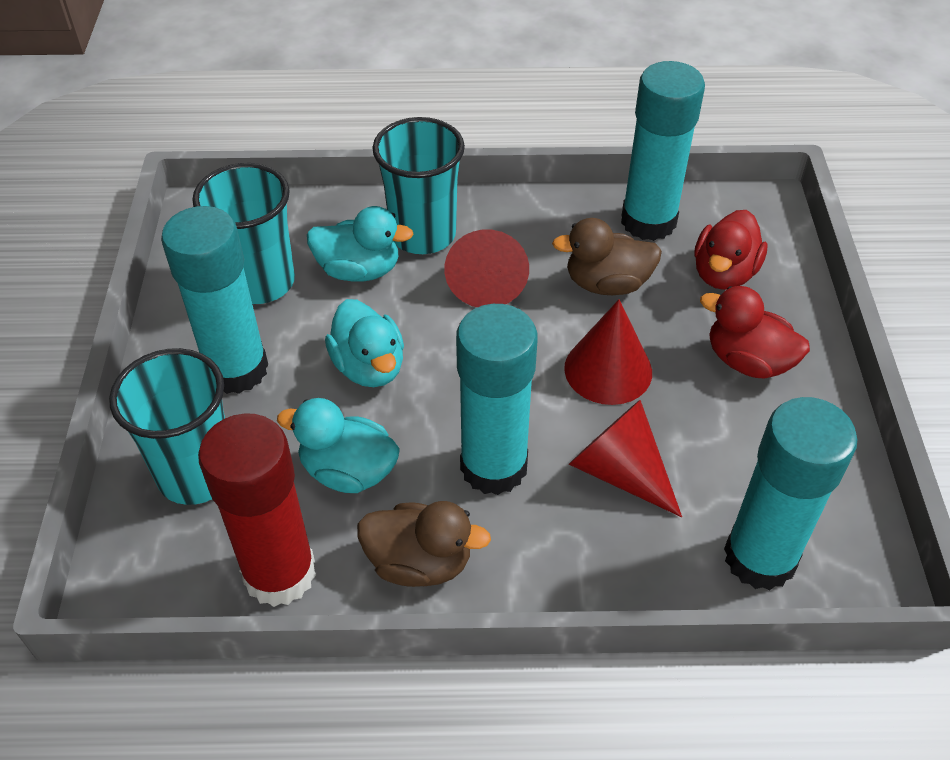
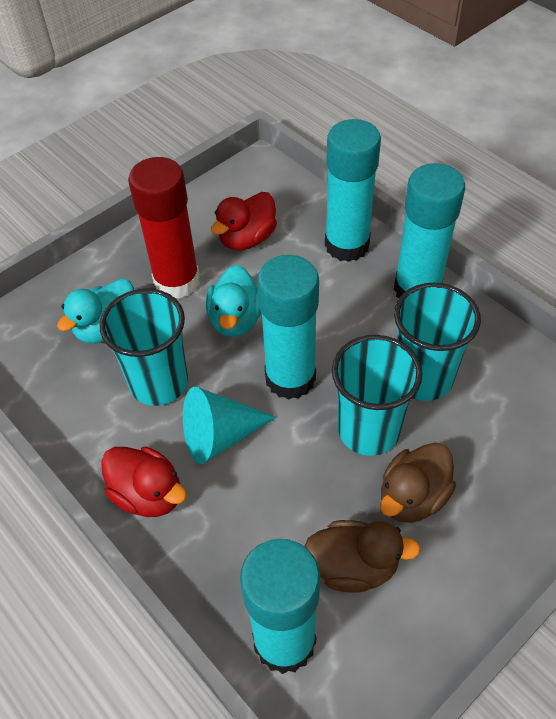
red cone: [444,229,529,307] [564,299,652,405] [569,400,682,517] = 3 -> none = 0
turquoise cone: none = 0 -> [183,387,277,464] = 1
turquoise duck: [277,398,400,493] [307,206,414,282] [325,299,404,387] = 3 -> [57,279,134,344] [206,265,261,337] = 2

